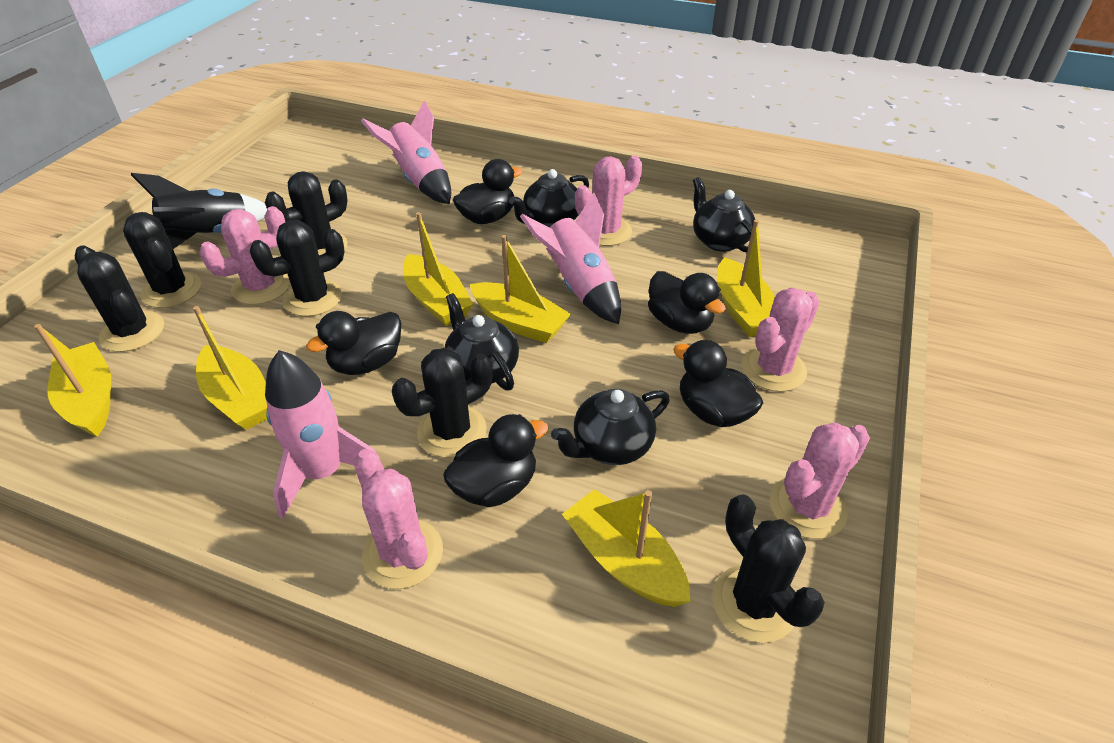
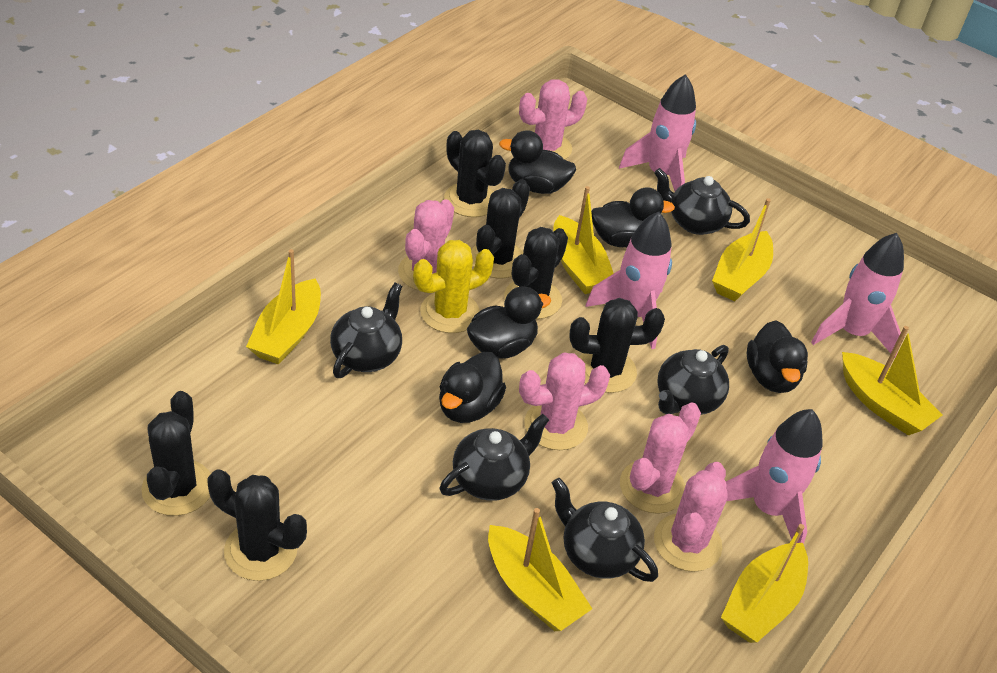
black rocket: [131,173,267,249] = 1 -> none = 0
black teapot: [445,293,519,391] [509,169,589,228] [551,389,670,465] [693,177,755,253] = 4 -> [330,282,402,378] [440,414,549,501] [552,478,658,582] [654,168,750,235] [657,345,729,415] = 5
pink rocket: [265,350,385,519] [361,100,451,204] [520,193,621,324] = 3 -> [585,212,672,349] [619,74,696,191] [726,409,823,544] [811,233,904,358] = 4
yellow cactus: none = 0 -> [413,240,494,333] = 1

